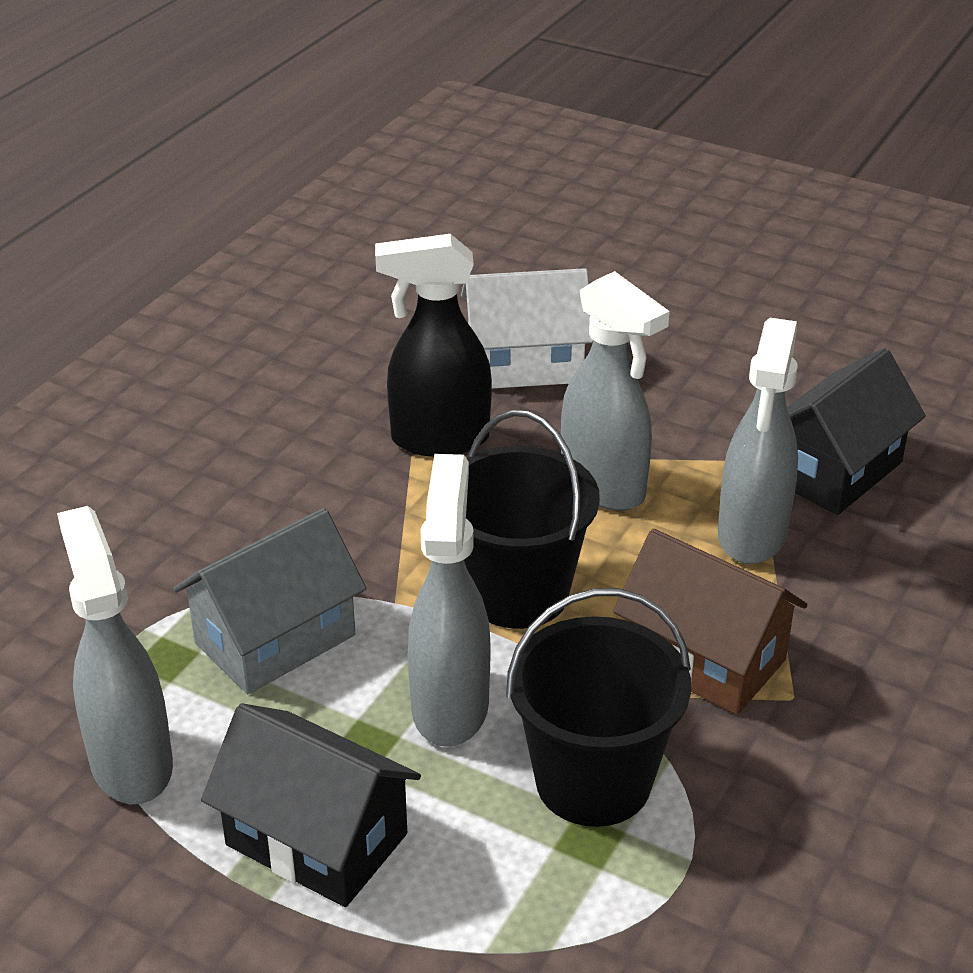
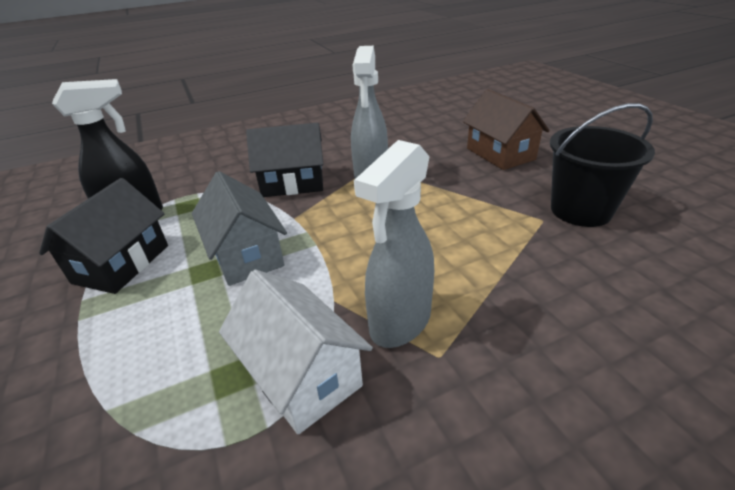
black bucket: [464,410,600,629] [506,588,691,827] = 2 -> [550,103,655,227] = 1
grey spray bottle: [57,506,173,804] [408,454,491,747] [561,271,670,511] [718,318,798,564] = 4 -> [351,46,388,179] [354,140,434,348] = 2

